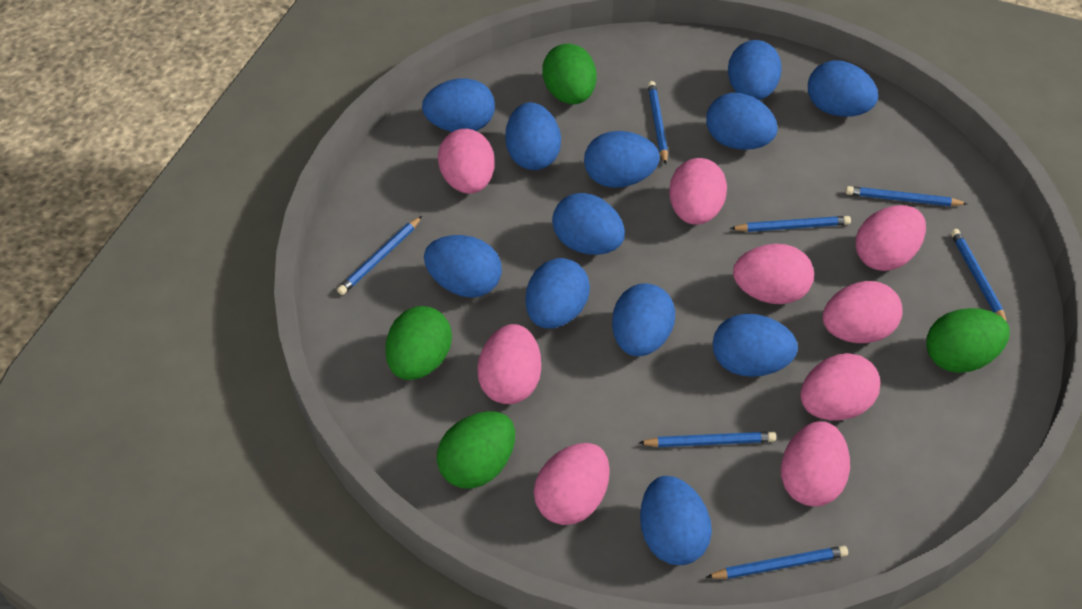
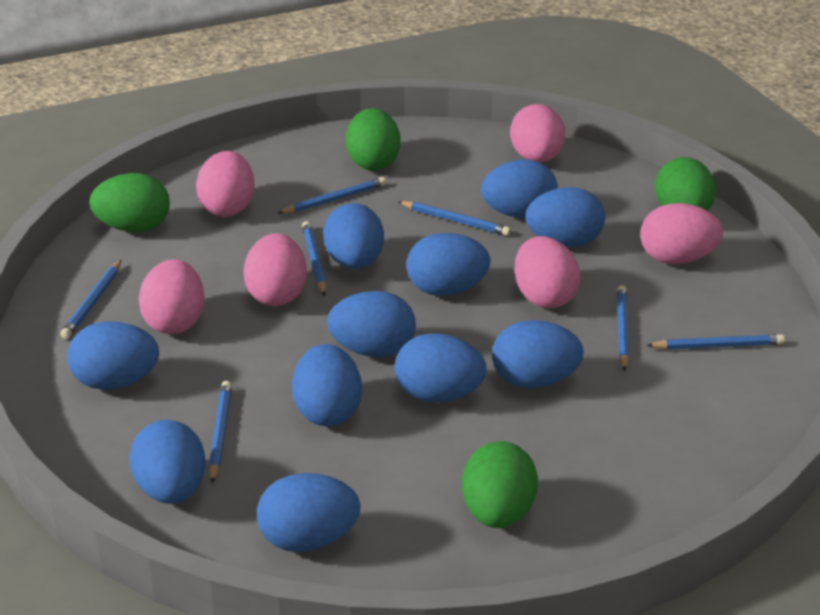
blue egg: [422,78,495,132] [424,235,502,298] [505,102,561,170] [525,258,590,328] [552,193,625,255] [584,131,660,188] [612,283,675,356] [640,476,712,565] [706,93,778,150] [713,314,798,377] [728,40,782,100] [808,60,878,117] = 12 -> [67,321,159,390] [129,420,206,504] [257,473,361,552] [292,344,362,426] [323,203,384,269] [327,291,416,357] [395,333,487,402] [407,233,490,296] [481,160,558,218] [492,320,584,388] [525,187,605,247] = 11
pink egg: [438,129,495,194] [477,324,541,404] [534,443,610,525] [669,158,727,225] [733,244,814,304] [781,421,850,506] [800,353,880,420] [823,281,903,343] [855,205,926,271] = 9 -> [138,259,205,334] [196,151,255,217] [243,233,307,306] [510,104,565,163] [514,236,581,308] [640,203,723,264] = 6

